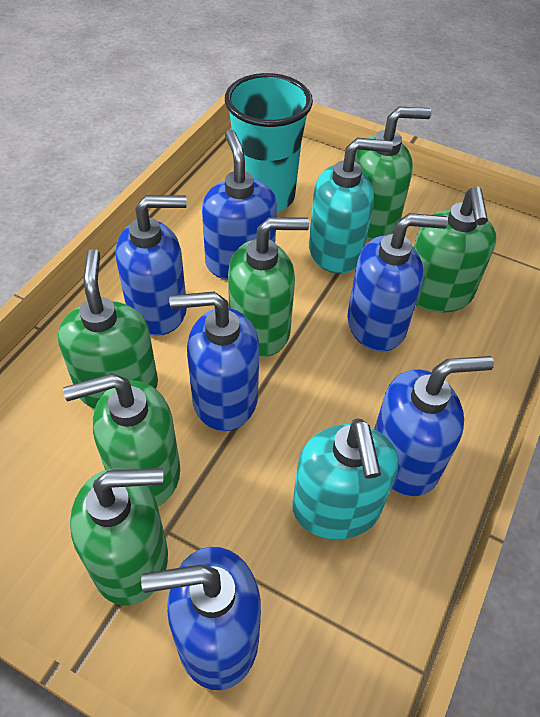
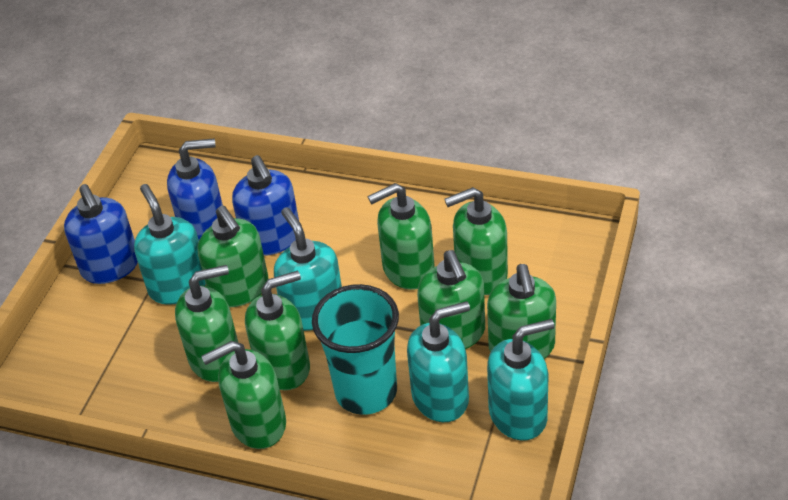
blue soap dispenser: [116,195,187,336] [141,547,261,690] [169,292,260,431] [202,129,277,280] [347,213,448,351] [374,356,494,496] = 6 -> [64,184,138,284] [167,138,223,240] [232,155,299,256] = 3
green soap dispenser: [58,249,158,409] [63,373,180,506] [70,468,168,605] [228,217,309,357] [354,107,432,240] [414,187,497,313] = 6 -> [175,265,238,382] [198,205,268,307] [201,341,286,449] [245,270,310,390] [368,183,435,290] [417,250,485,349] [444,187,508,295] [487,264,556,359] = 8
turquoise soap dispenser: [292,418,399,540] [309,138,393,274] = 2 -> [134,184,206,305] [274,207,342,331] [407,301,470,422] [487,319,555,440] = 4

